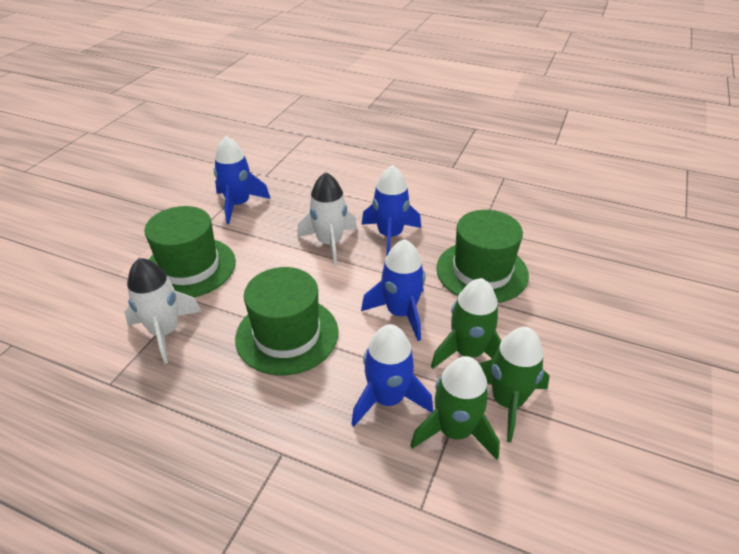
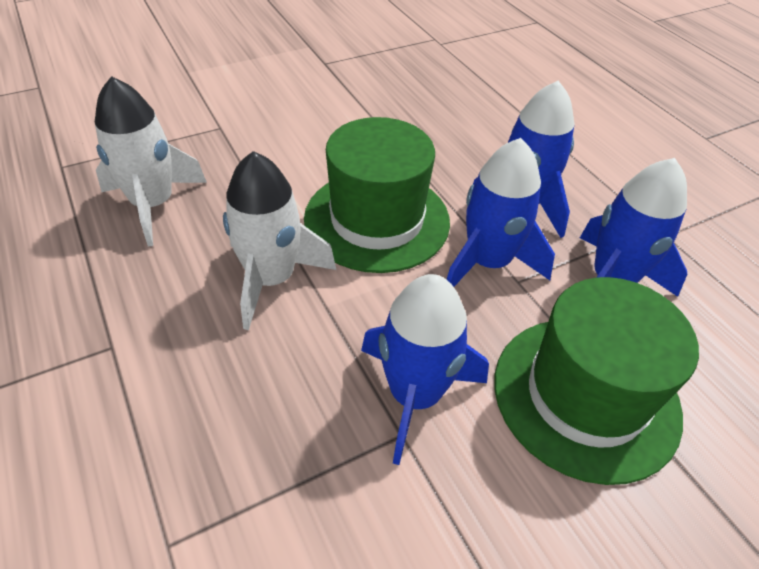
green hat: [144,206,236,297] [235,267,338,375] [436,210,529,303] = 3 -> [304,117,450,273] [494,277,699,485] = 2
green rocket: [410,356,500,460] [431,278,501,369] [479,327,550,442] = 3 -> none = 0

